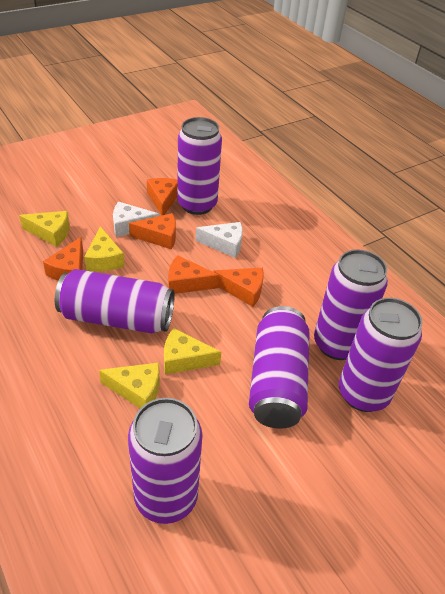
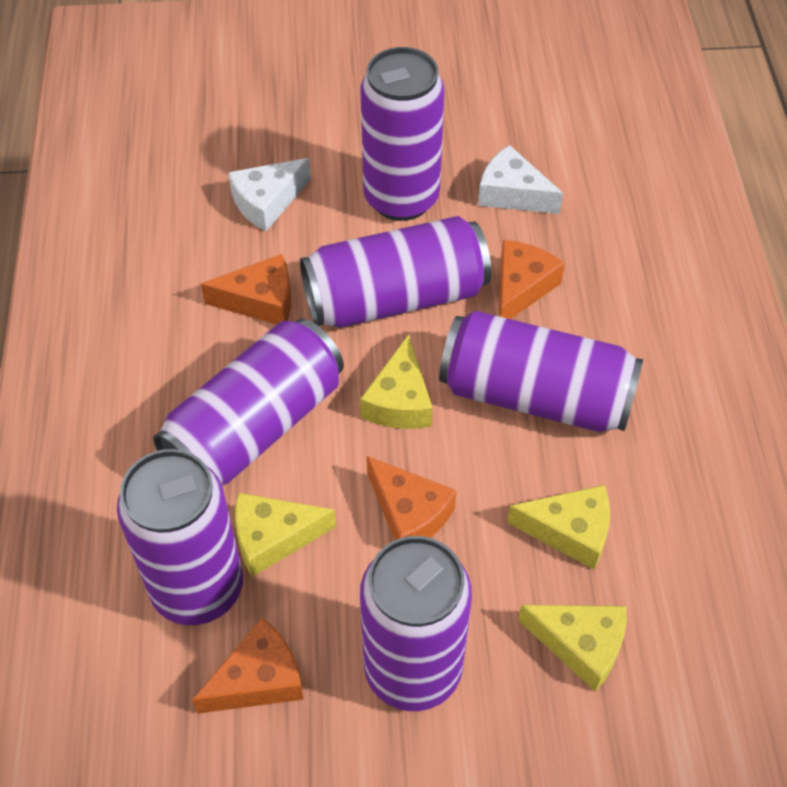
orange cheese: [43,237,83,281] [129,213,176,249] [147,178,177,215] [168,255,219,294] [213,268,264,307] = 5 -> [192,618,304,714] [201,254,291,325] [367,456,457,540] [499,240,565,319] = 4

